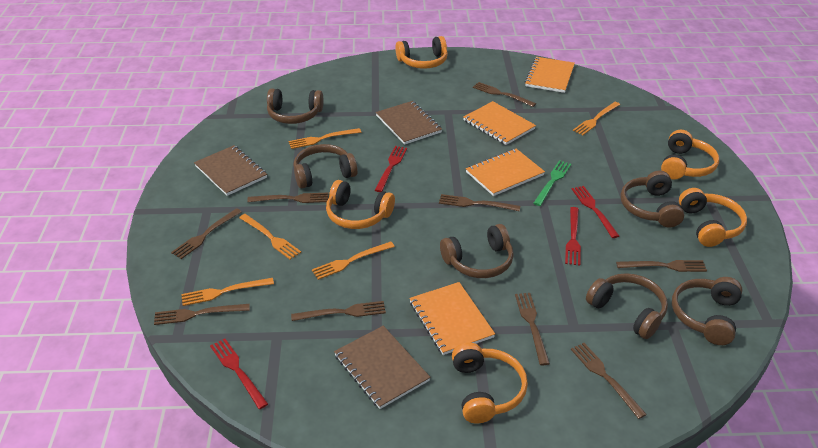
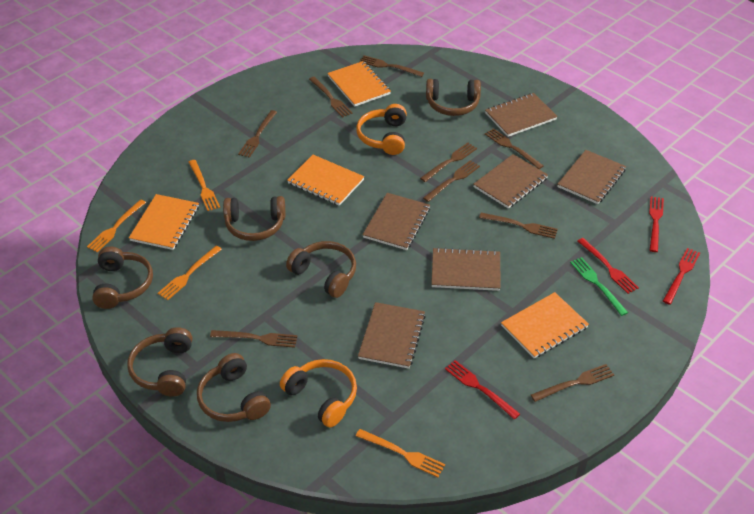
brown notebook: [194,145,267,196] [334,326,431,409] [376,101,442,145] = 3 -> [358,302,426,369] [363,193,430,250] [431,247,501,291] [473,154,548,209] [485,93,558,137] [558,150,626,204] = 6
orange fork: [181,278,274,306] [239,214,301,260] [288,128,361,149] [312,241,395,280] [573,102,620,135] = 5 -> [87,199,146,252] [158,246,222,300] [189,160,220,211] [356,429,445,477] = 4
orange headphones: [326,180,395,229] [395,36,448,69] [452,343,528,424] [661,130,719,180] [679,188,747,247] = 5 -> [280,359,357,428] [356,104,407,155] = 2

